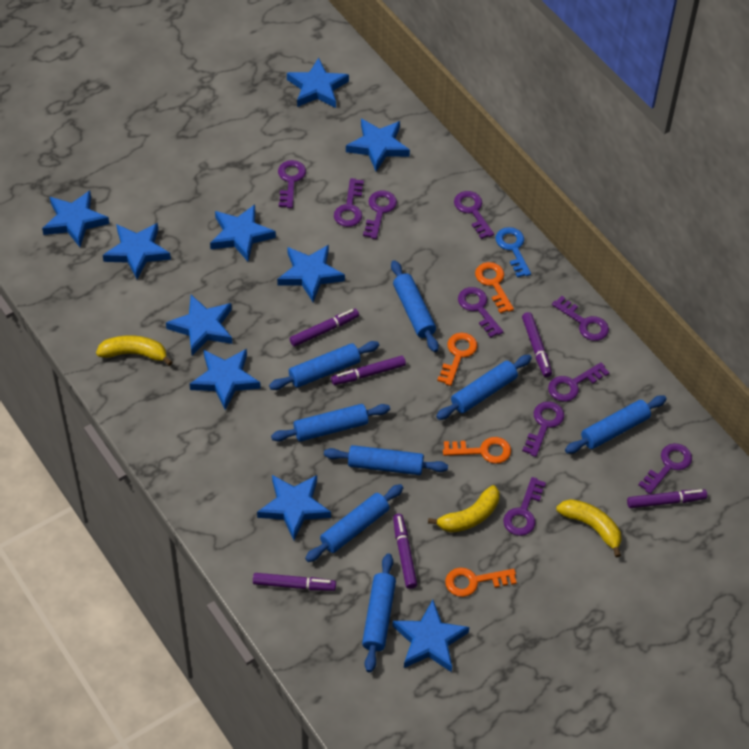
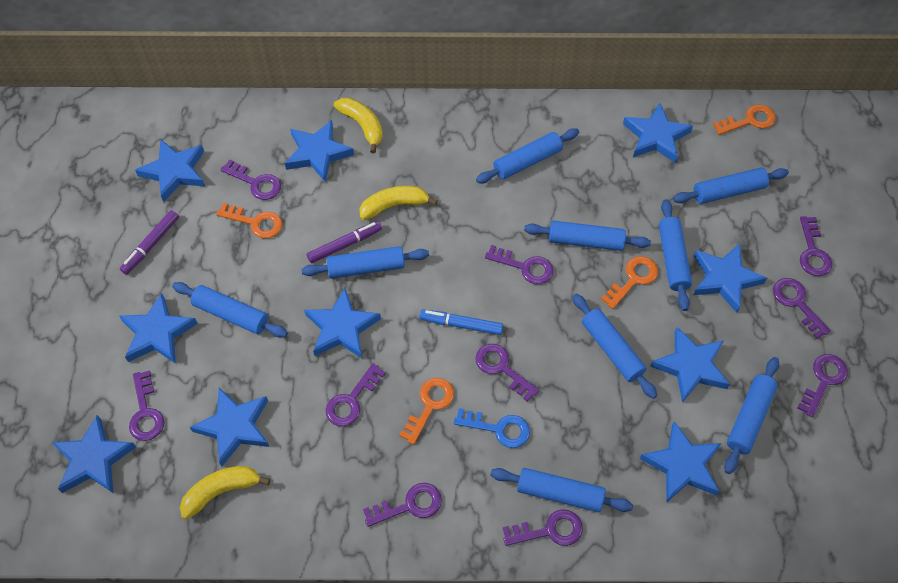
blue marker: none = 0 -> [419,310,503,335] = 1
blue rolling pin: [269,341,379,390] [271,404,390,442] [305,484,403,562] [324,445,448,475] [362,553,396,672] [391,260,439,352] [436,355,532,420] [565,395,667,454] = 8 -> [172,282,288,338] [301,246,429,279] [476,128,579,183] [490,468,633,512] [524,220,651,251] [572,294,657,399] [659,199,692,311] [673,168,789,204] [724,357,780,474] = 9
purple marker: [253,573,336,591] [290,309,359,347] [331,356,406,385] [393,514,417,589] [522,312,552,377] [627,489,707,508] = 6 -> [120,210,179,275] [307,221,382,263] = 2

